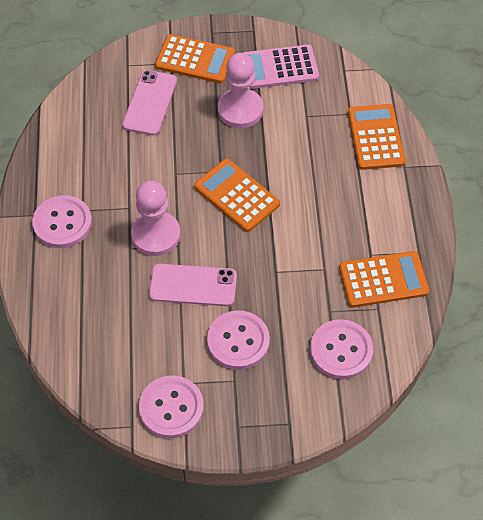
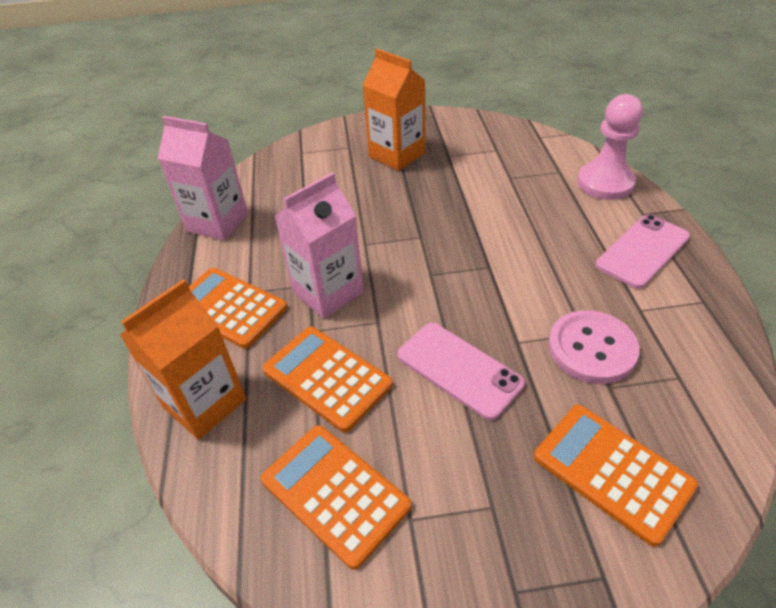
orange carton: none = 0 -> [120,279,246,440] [363,49,425,171] = 2
pink button: [32,195,92,248] [139,375,204,438] [207,310,270,370] [310,319,373,379] = 4 -> [548,310,640,384] = 1
pink calculator: [243,45,319,89] = 1 -> none = 0
pink carton: none = 0 -> [158,116,248,241] [274,172,364,319] = 2
pink pawn: [131,181,180,256] [218,53,263,128] = 2 -> [578,94,643,200] = 1

